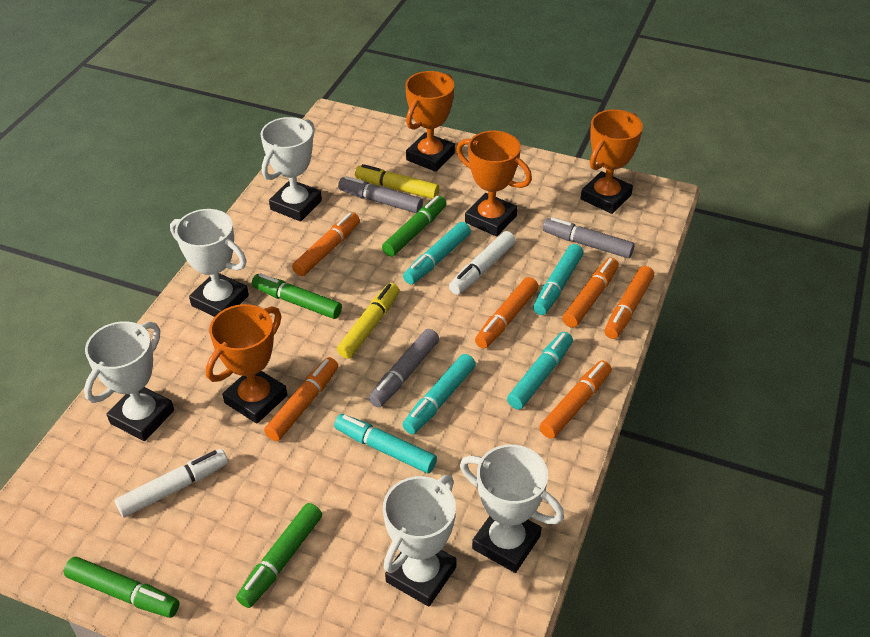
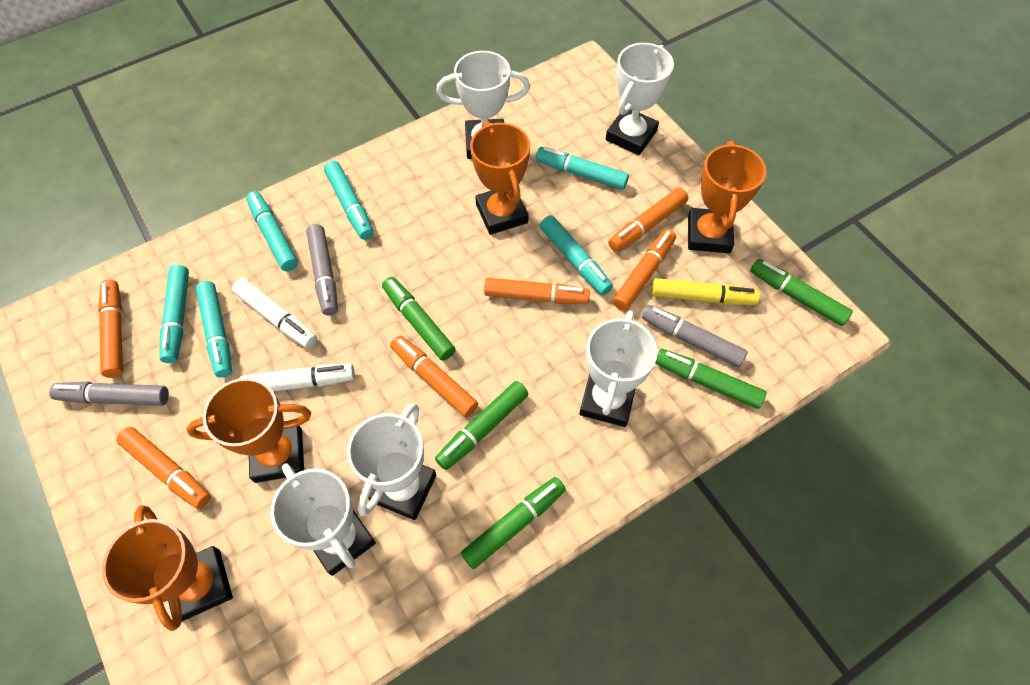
green marker: [64,557,180,618] [236,503,322,608] [252,273,342,319] [382,196,446,257] = 4 -> [382,277,455,361] [435,381,528,470] [461,477,566,569] [655,349,766,409] [750,259,853,326] = 5
turquoise marker: [334,414,437,473] [403,222,471,284] [403,354,476,434] [507,332,573,410] [533,244,584,315] = 5 -> [159,265,189,363] [196,281,232,378] [246,191,298,271] [324,161,374,240] [536,147,629,190] [540,215,613,295] = 6
yellow marker: [337,283,399,359] [355,164,439,199] = 2 -> [652,278,760,305] = 1

